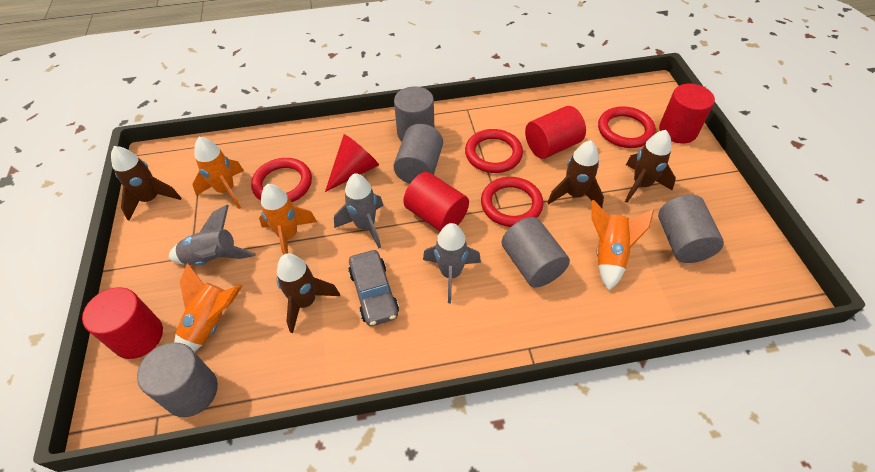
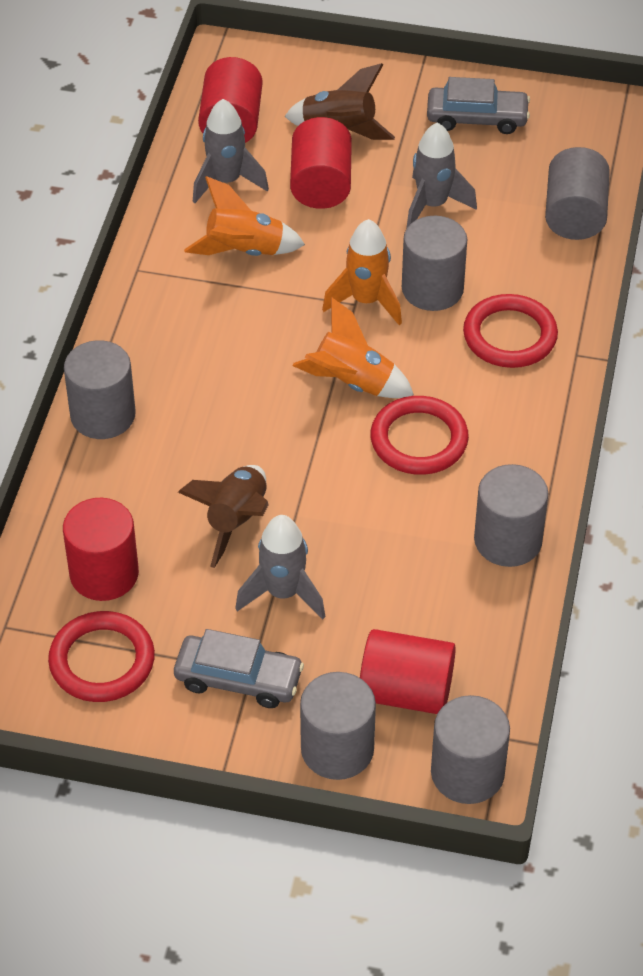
brown rocket: [111,146,181,221] [277,253,340,333] [547,140,604,208] [625,130,676,203] = 4 -> [178,465,269,568] [285,63,395,140] = 2
grey car: [348,250,399,326] = 1 -> [174,629,304,708] [427,77,530,134] = 2
grey cylinder: [137,342,218,417] [393,124,443,184] [394,86,434,141] [501,217,570,288] [658,194,724,263] = 5 -> [64,340,136,439] [300,672,376,780] [402,216,467,311] [431,695,510,804] [474,464,549,567] [545,147,610,240] = 6
orange rocket: [174,263,242,352] [192,137,244,209] [259,184,317,255] [591,200,654,291] = 4 -> [184,176,305,256] [292,297,414,398] [322,219,402,325] = 3
red cone: [325,134,379,192] = 1 -> none = 0
red ring: [251,158,312,202] [465,129,523,173] [481,177,543,227] [598,106,656,148] = 4 -> [48,611,155,702] [370,396,469,475] [463,294,558,368] = 3

